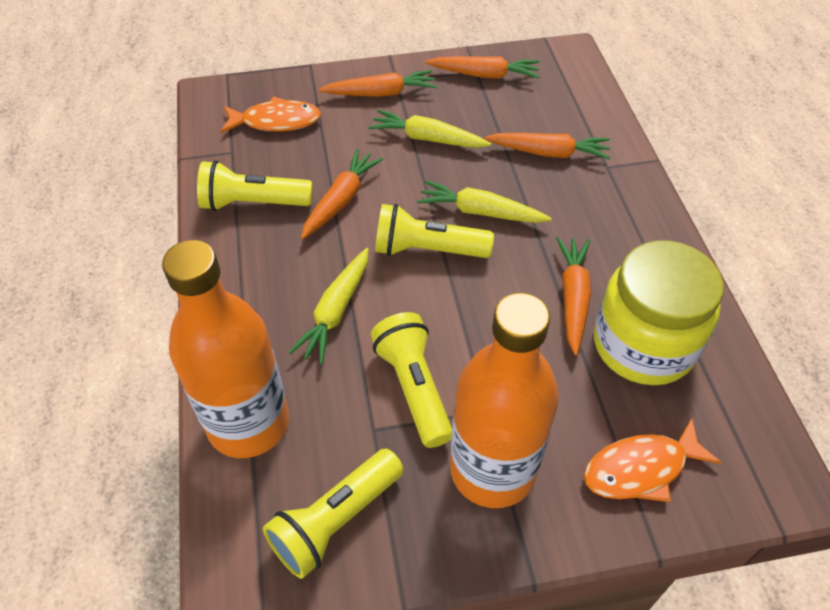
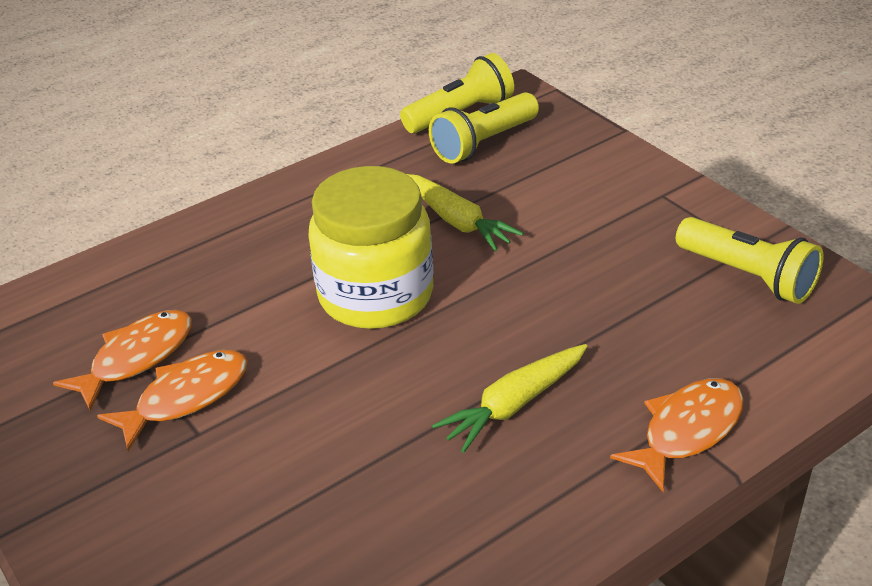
orange bottle: [162,240,289,458] [450,293,559,508] = 2 -> none = 0
orange carrot: [301,149,383,239] [319,70,437,97] [425,56,540,79] [484,133,611,160] [556,237,591,355] = 5 -> none = 0
orange fish: [221,96,321,133] [584,418,722,502] = 2 -> [53,310,192,411] [97,350,248,451] [610,378,744,492] = 3
yellow carrot: [288,248,369,364] [369,110,491,148] [417,180,552,223] = 3 -> [407,174,524,251] [432,344,588,453] = 2
yellow flashlight: [197,160,313,211] [263,449,404,579] [371,312,452,448] [375,204,494,258] = 4 -> [400,53,514,133] [429,92,539,164] [676,217,824,304] = 3

